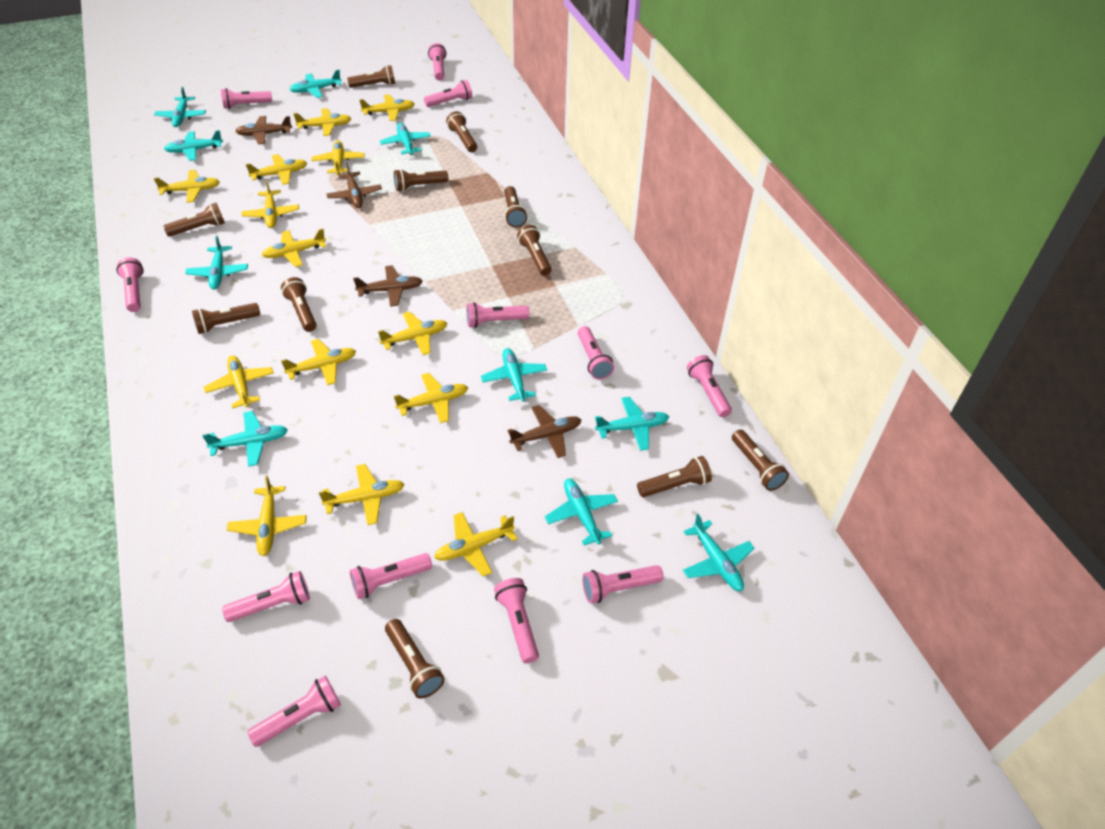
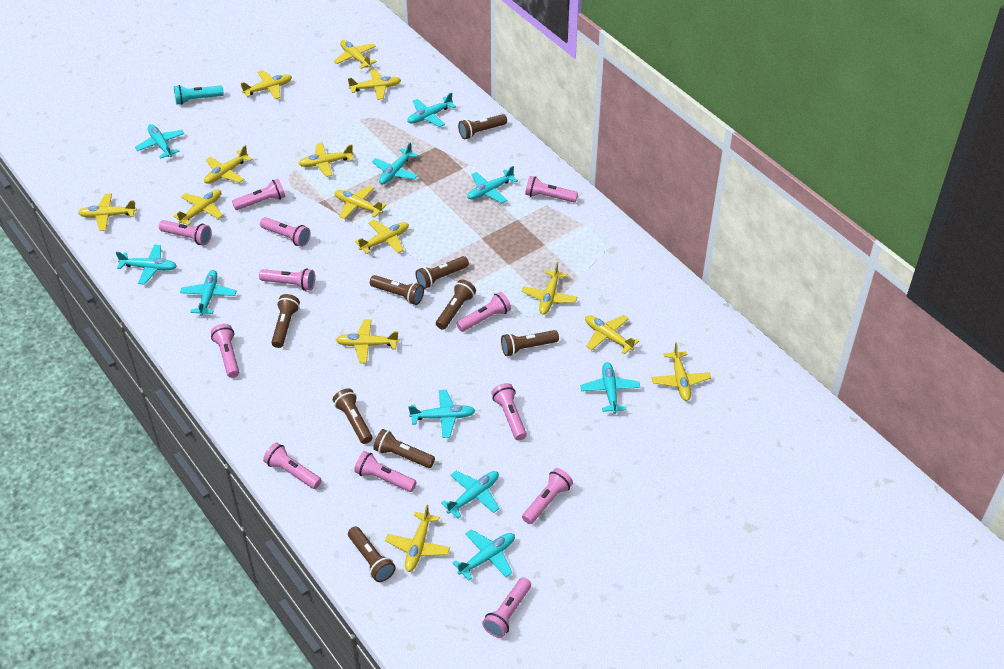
brown flashlight: [163,203,225,237] [192,303,260,334] [281,277,317,332] [347,65,396,88] [385,619,445,698] [394,169,448,191] [446,111,477,152] [504,186,527,227] [517,225,552,276] [637,456,712,497] [732,429,789,491] = 11 -> [271,294,300,348] [333,388,372,444] [348,527,396,582] [370,275,424,305] [374,429,435,468] [416,256,469,289] [436,279,476,330] [458,114,507,139] [501,330,559,356] = 9
brown plane: [235,116,292,144] [326,162,382,208] [353,265,423,307] [507,405,581,458] = 4 -> none = 0
turquoise flashlight: none = 0 -> [174,85,224,105] = 1

